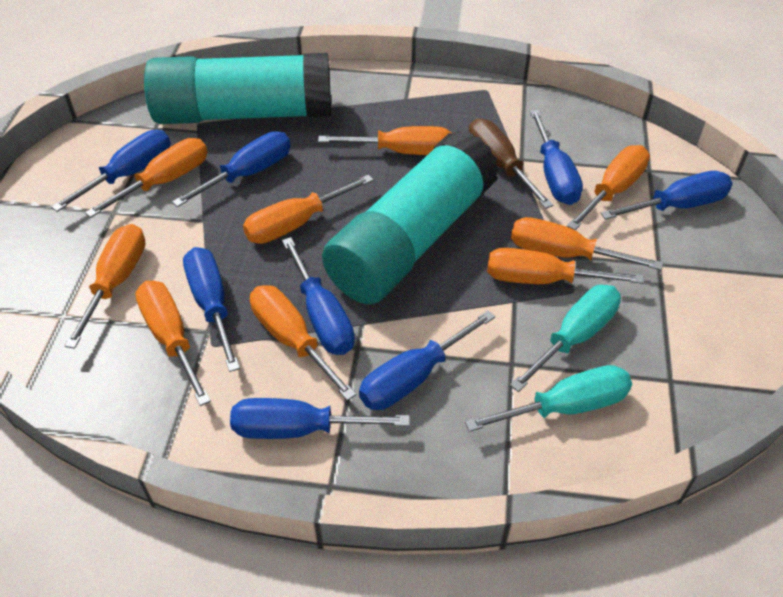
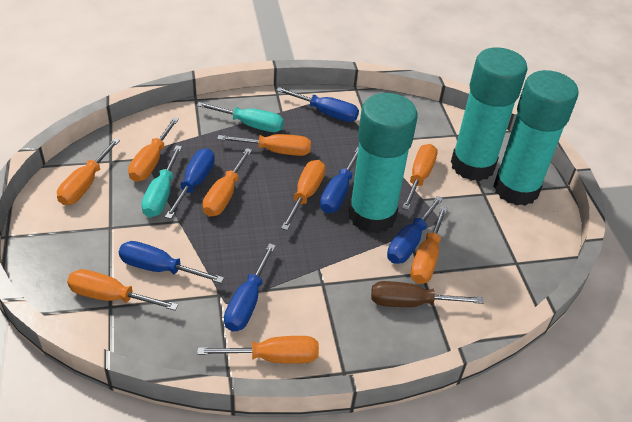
blue screwdriver: [51,130,171,212] [172,131,291,207] [183,247,240,372] [230,398,410,439] [282,237,355,355] [359,310,495,410] [530,110,583,205] [601,171,732,220] = 8 -> [119,241,224,283] [165,148,215,219] [224,243,276,331] [276,87,359,122] [320,147,359,213] [387,196,443,264] = 6
turquoise glue stick: [144,53,331,124] [322,130,499,304] = 2 -> [349,93,418,234] [451,47,527,181] [493,70,578,206] = 3

